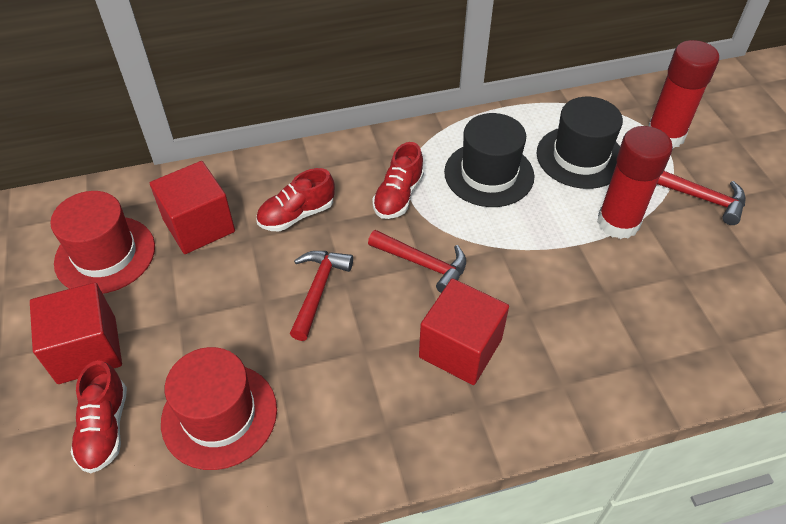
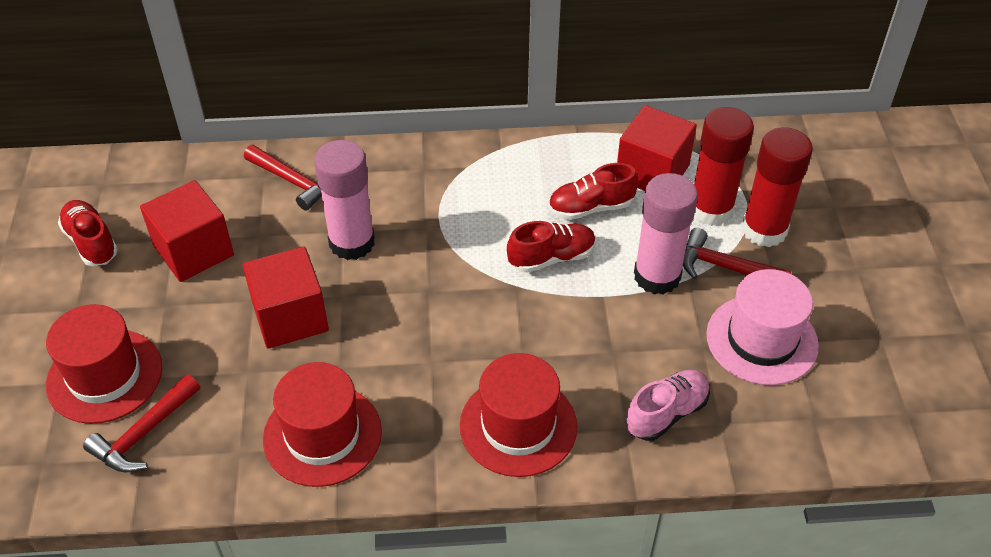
black hat: [444,113,534,207] [536,97,623,189] = 2 -> none = 0
pink glue stick: none = 0 -> [314,140,375,260] [634,173,698,295] = 2
pink hat: none = 0 -> [706,269,819,385] = 1
pink shoe: none = 0 -> [626,370,710,441] = 1
red hat: [50,191,155,294] [161,347,277,470] = 2 -> [46,304,162,424] [263,362,382,487] [460,353,577,477] = 3

